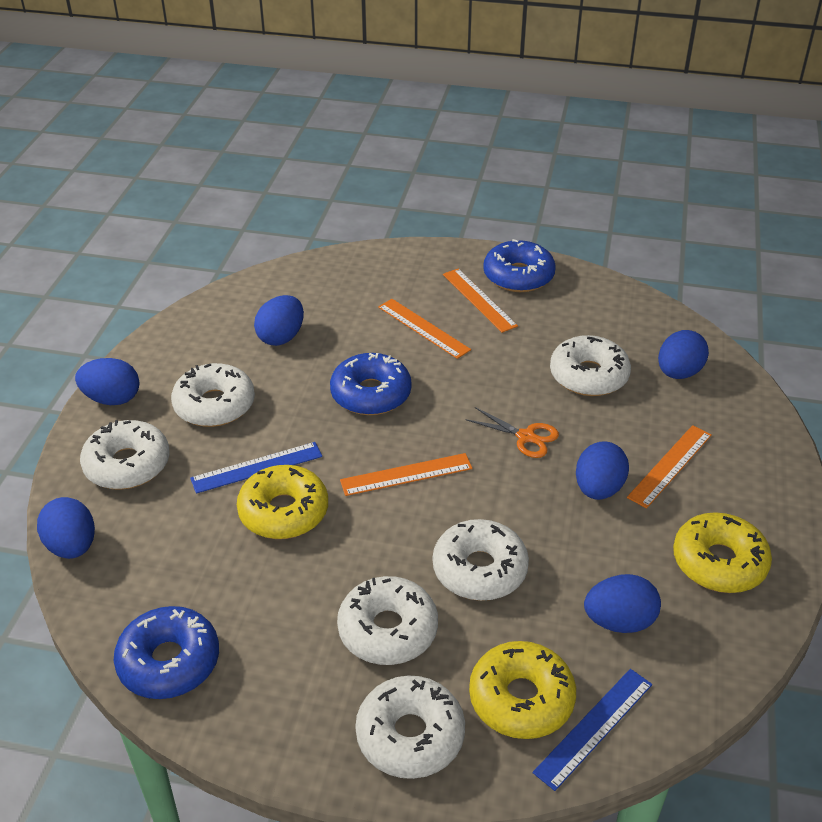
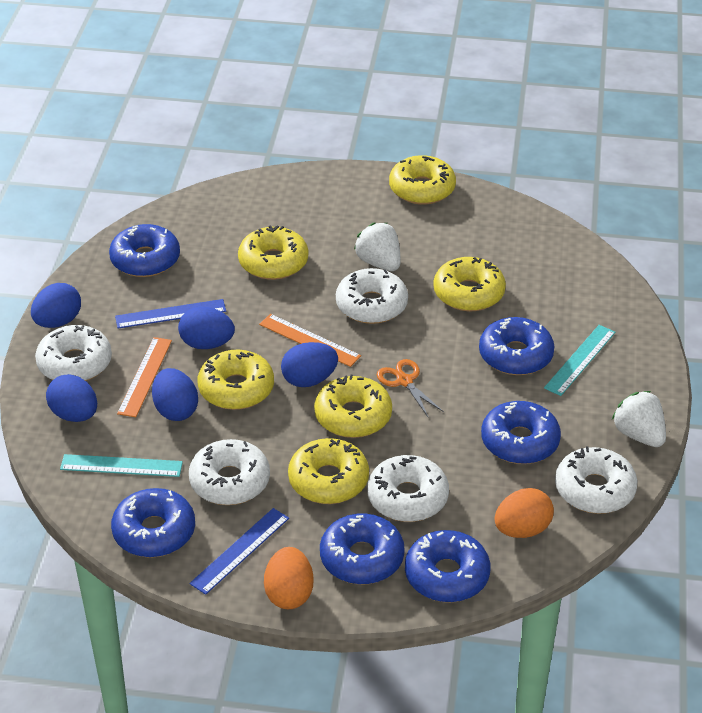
blue donut: [114,606,219,699] [330,353,412,415] [483,239,556,292] = 3 -> [109,224,180,277] [111,488,195,558] [320,513,404,584] [405,530,490,602] [479,317,555,375] [481,401,561,464] = 6
blue egg: [37,497,95,559] [75,358,139,405] [254,295,304,346] [576,441,629,500] [584,574,661,633] [658,330,709,379] = 6 -> [31,283,81,328] [46,374,97,422] [152,368,198,421] [178,307,235,349] [281,342,338,387] = 5
orange egg: none = 0 -> [264,547,313,609] [495,488,554,538] = 2
orange ruler: [340,453,472,496] [378,299,471,359] [443,269,518,333] [627,425,712,508] = 4 -> [117,337,172,417] [259,314,361,367] = 2
turquoise ruler: none = 0 -> [60,454,183,477] [544,325,615,396] = 2
white donut: [80,420,170,490] [171,363,255,427] [337,576,438,665] [355,676,465,779] [433,519,529,601] [550,335,631,396] = 6 -> [35,325,112,381] [189,439,270,505] [336,268,408,324] [367,455,449,522] [555,447,637,514] = 5
white strawberry: none = 0 -> [354,223,401,271] [612,391,666,447] = 2
yellow donut: [237,465,328,539] [469,641,576,739] [673,512,772,593] = 3 -> [198,350,274,410] [238,225,308,280] [288,438,369,504] [314,375,392,438] [389,155,456,205] [433,257,506,311] = 6

